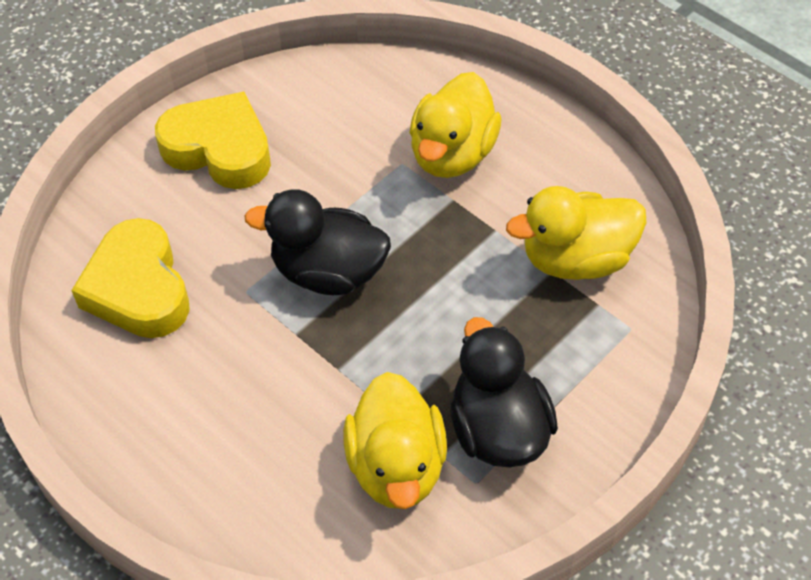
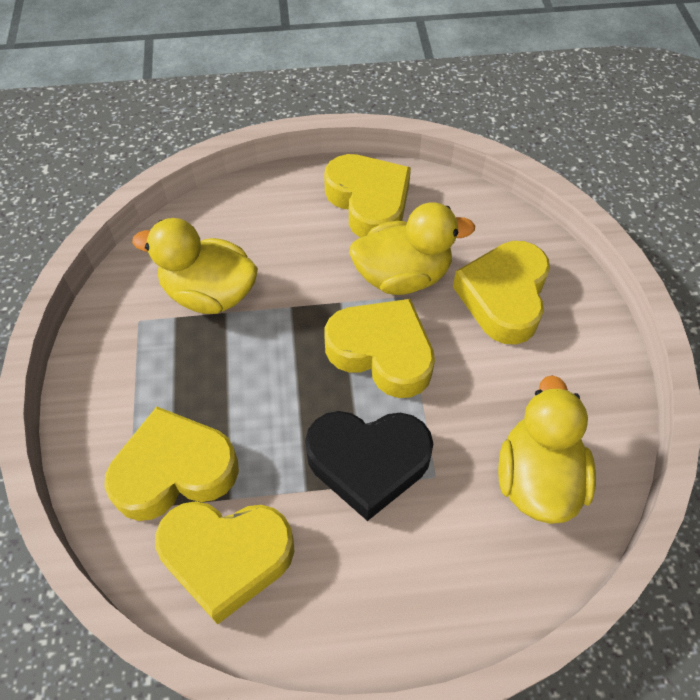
black duck: [244,189,391,295] [450,317,558,467] = 2 -> none = 0
black heart: none = 0 -> [305,411,433,521] = 1
yellow heart: [71,218,190,338] [155,92,271,189] = 2 -> [104,407,239,521] [155,501,295,625] [324,154,411,238] [324,299,435,398] [453,241,550,345] = 5

